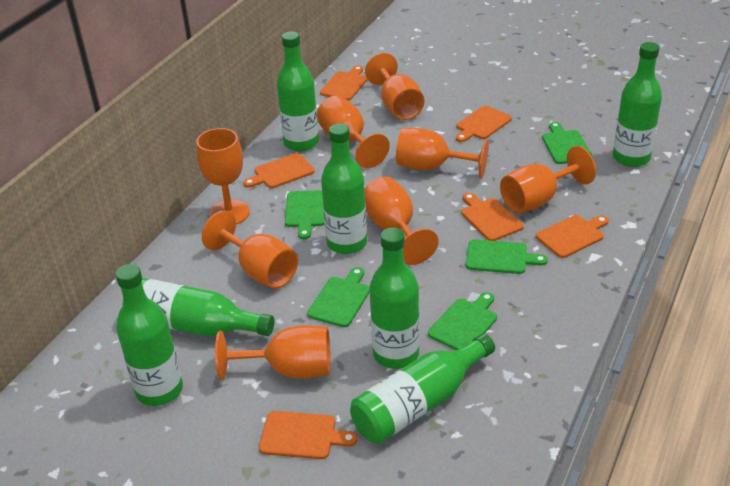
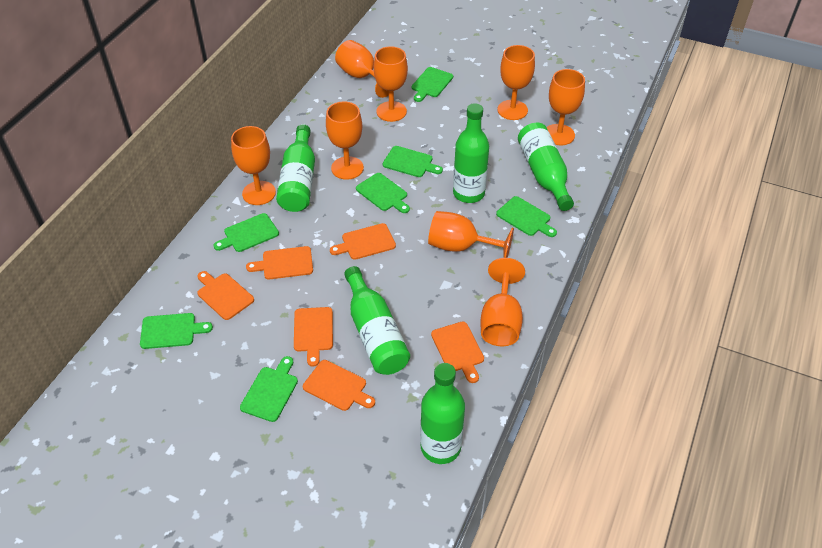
green bottle: [116,264,183,406] [123,278,274,337] [277,31,319,151] [321,123,367,254] [350,333,495,444] [370,227,420,369] [613,42,662,167] = 7 -> [276,124,315,212] [344,266,410,375] [420,363,465,464] [453,103,489,203] [518,123,574,211] = 5
green cutting board: [285,190,325,239] [307,267,370,327] [428,292,497,350] [466,239,548,274] [542,122,592,164] = 5 -> [140,313,213,349] [213,213,279,252] [240,356,298,422] [356,173,410,213] [383,146,443,177] [411,67,453,102] [496,196,557,237] = 7

